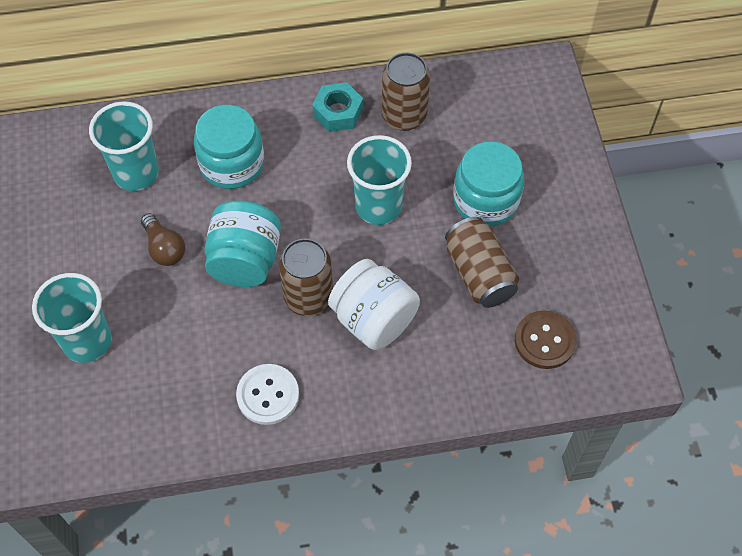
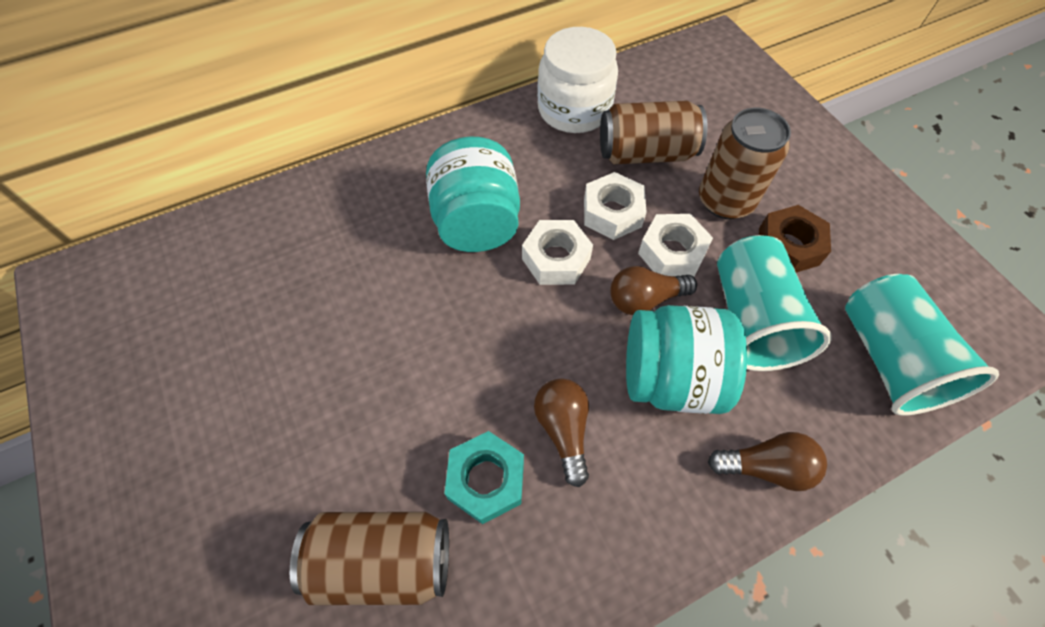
brown button: [515,310,577,369] = 1 -> none = 0
brown light bulb: [141,213,185,266] = 1 -> [534,378,589,487] [610,266,697,315] [708,432,827,491] = 3
brown nut: none = 0 -> [759,205,831,273] = 1
turquoise cup: [32,273,112,363] [89,101,159,191] [347,135,412,225] = 3 -> [717,235,832,371] [845,274,999,416] = 2
turquoise jar: [194,105,264,189] [205,200,281,287] [453,141,524,226] = 3 -> [426,137,520,252] [626,305,747,414] = 2
white button: [236,364,299,425] = 1 -> none = 0
white nut: none = 0 -> [522,220,593,285] [584,172,647,240] [638,214,713,277] = 3

